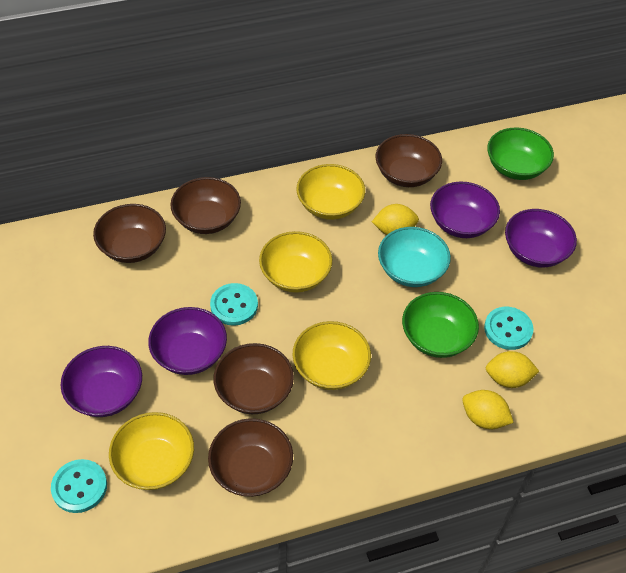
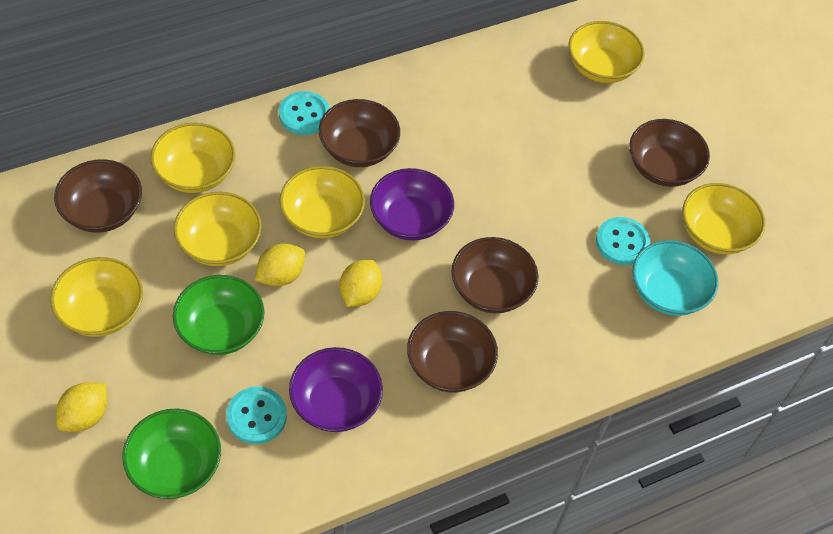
purple bowl: [60,346,142,417] [148,307,227,375] [430,181,500,238] [505,209,577,268] = 4 -> [289,347,383,432] [370,168,454,241] = 2
yellow bowl: [109,412,194,490] [259,231,332,293] [292,321,371,390] [296,164,365,220] = 4 -> [50,257,143,337] [151,123,236,193] [174,192,261,266] [280,166,365,238] [569,21,645,83] [682,183,765,254] = 6

